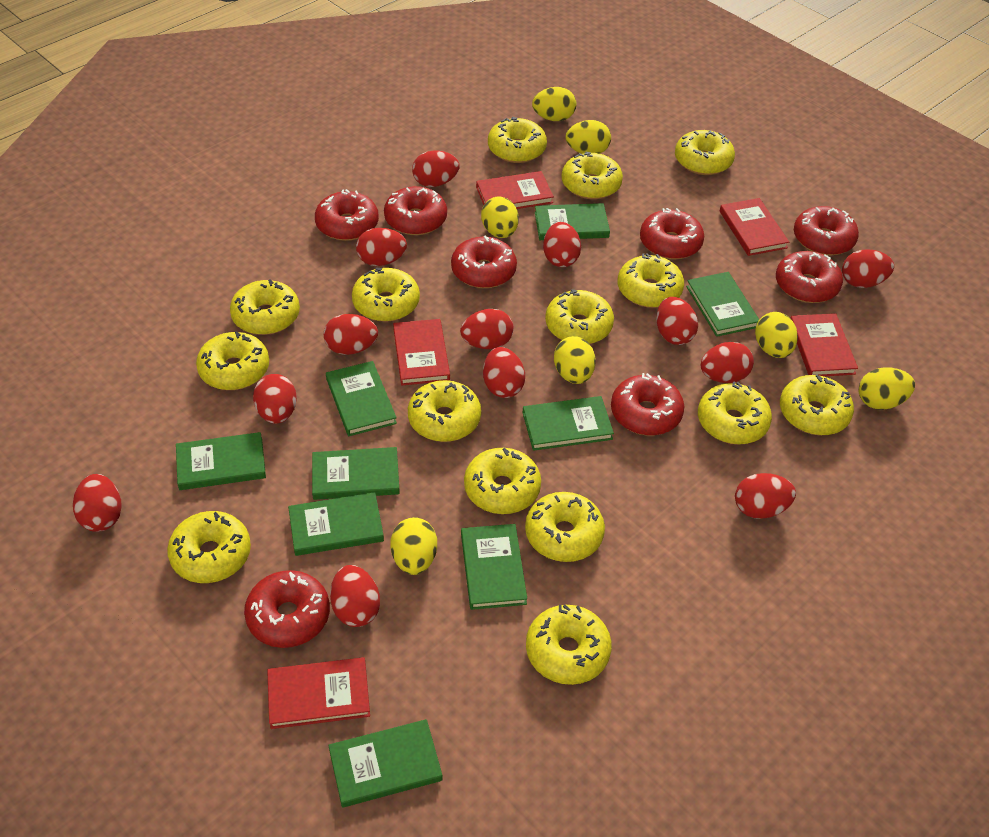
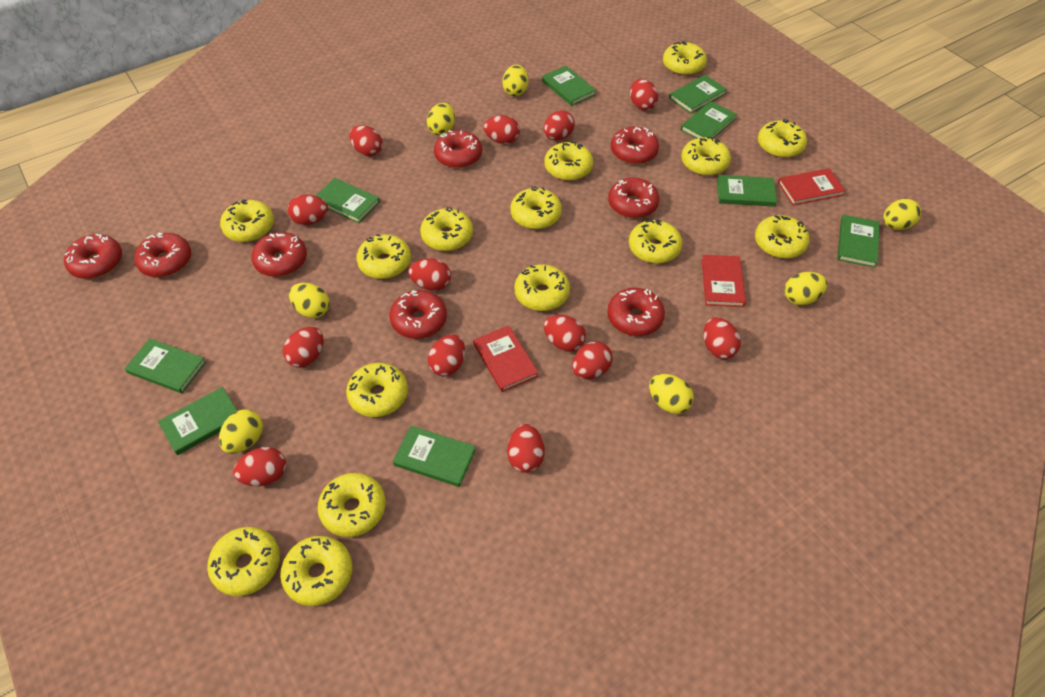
red book: [267,657,370,729] [393,319,450,385] [476,171,554,209] [720,198,789,256] [791,313,858,376] = 5 -> [473,326,538,392] [701,255,746,307] [778,168,845,206] = 3

